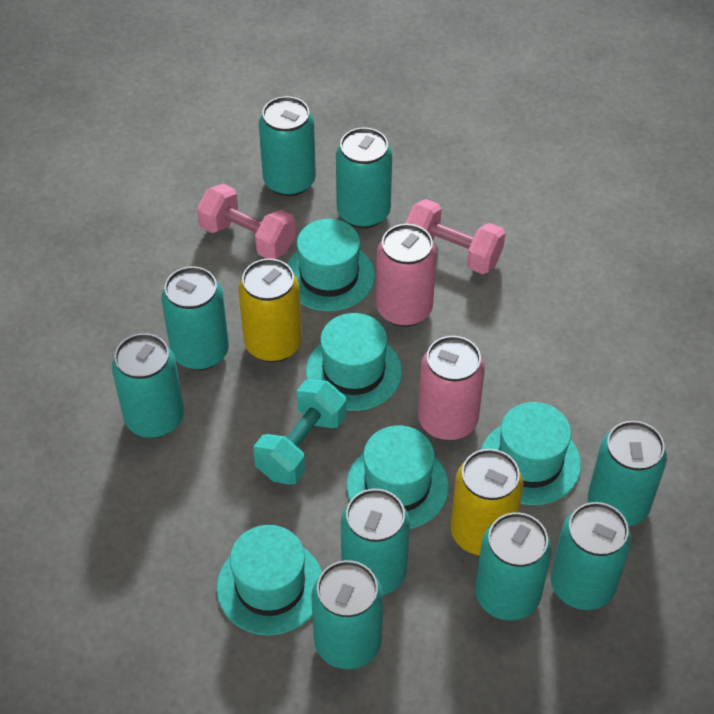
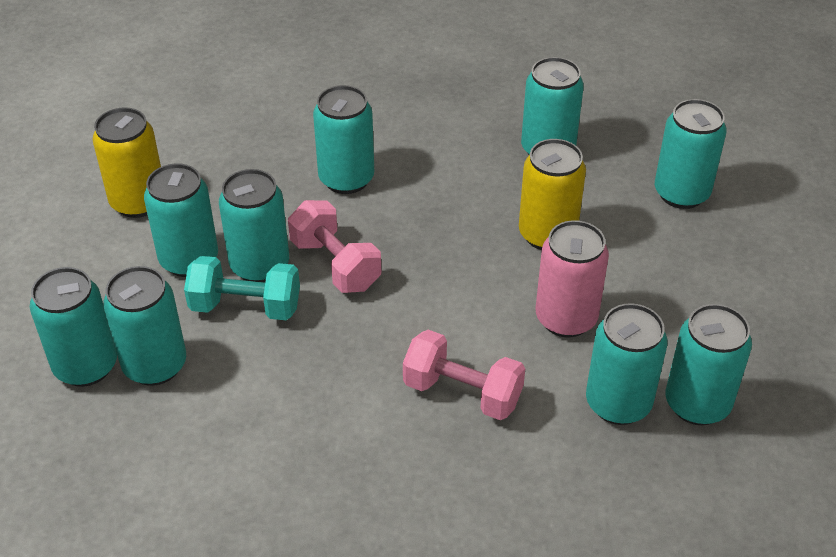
pink can: [376,224,437,327] [418,336,485,441] = 2 -> [536,220,609,337] = 1
turquoise hat: [217,525,322,635] [287,219,375,311] [306,313,402,411] [347,426,449,529] [481,402,581,505] = 5 -> none = 0

